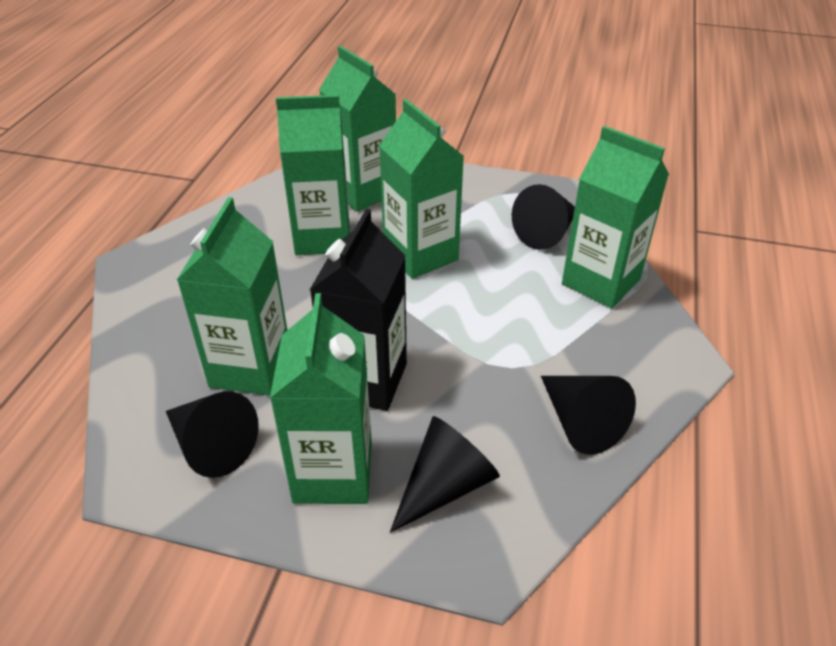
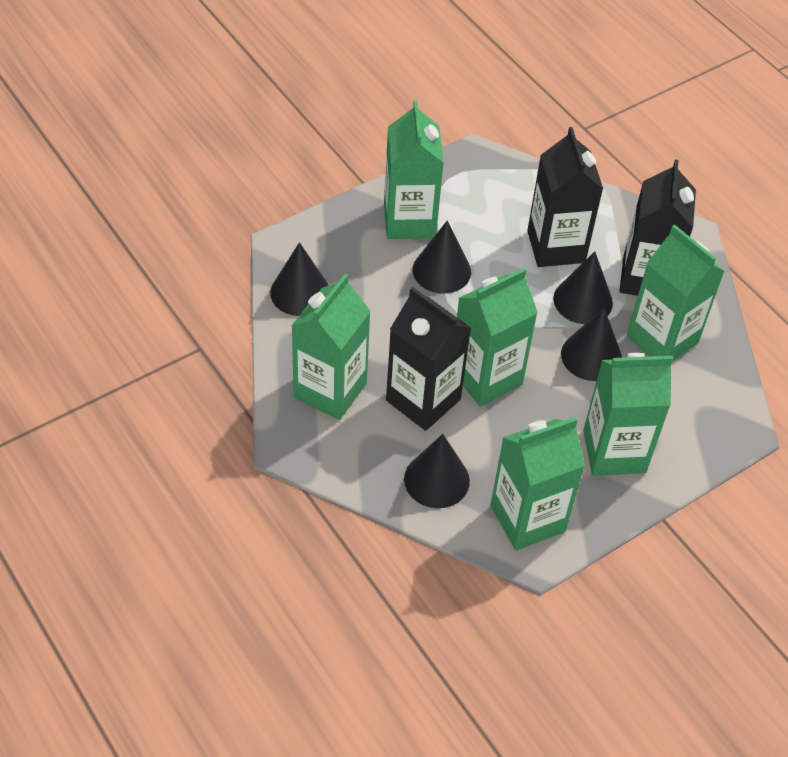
black carton: [310,209,407,411] = 1 -> [386,287,471,431] [527,127,603,267] [620,159,696,296] = 3
black cone: [166,391,259,478] [390,416,500,533] [512,184,575,250] [541,376,636,455] = 4 -> [270,242,329,316] [404,434,470,508] [413,220,471,294] [553,251,613,324] [561,308,622,381] = 5

